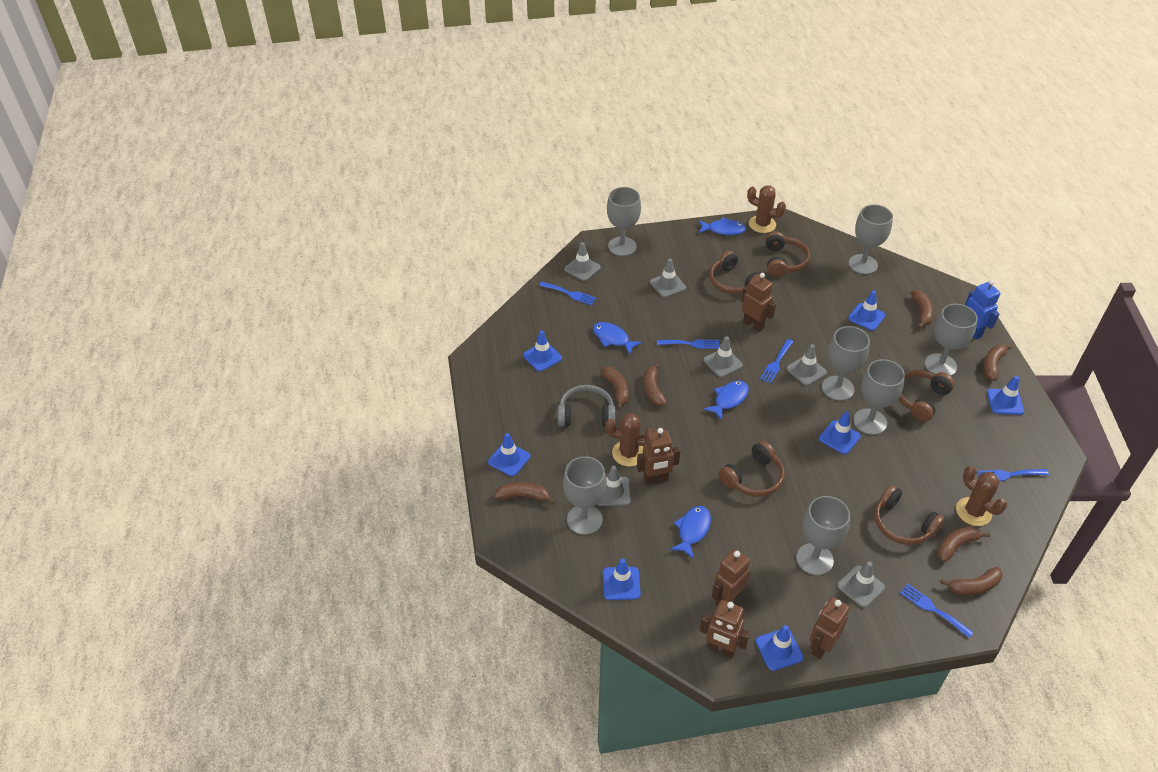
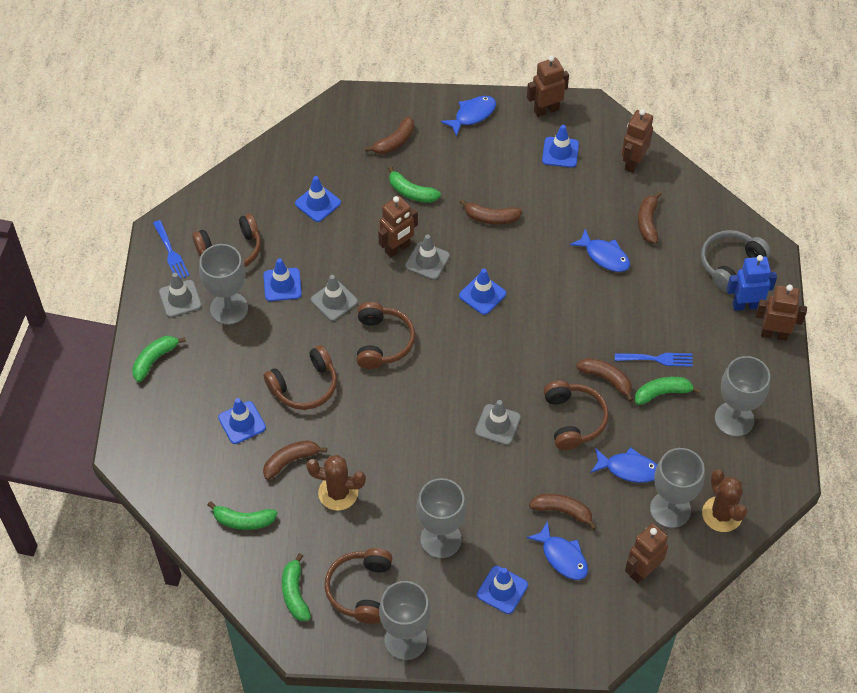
blue fork: [539,281,596,305] [657,339,719,349] [760,339,793,384] [900,583,974,638] [977,469,1049,481] = 5 -> [153,220,189,279] [615,353,693,367] = 2
blue traffic cone: [488,433,530,476] [523,330,562,372] [603,558,641,600] [756,625,803,671] [819,411,861,454] [848,291,885,331] [987,376,1024,415] = 7 -> [218,398,266,444] [263,258,302,301] [295,176,341,222] [459,268,506,315] [477,566,528,614] [542,125,579,168] = 6
brown banana: [494,482,555,504] [600,367,629,410] [643,362,667,406] [911,290,934,329] [937,526,990,562] [940,567,1003,595] [983,345,1012,381] = 7 -> [263,440,327,480] [365,116,414,154] [460,199,522,225] [529,493,597,530] [576,358,633,402] [638,191,662,244] = 6
brown cactus: [605,413,655,466] [747,185,786,233] [956,466,1007,526] = 3 -> [306,455,366,510] [702,469,747,532] = 2
green banana: none = 0 -> [132,336,186,382] [208,501,277,530] [282,553,311,621] [388,166,441,203] [635,377,701,405] = 5
grey goblet: [563,456,607,535] [607,187,641,256] [796,496,850,575] [822,326,870,401] [849,204,893,274] [853,359,905,435] [925,304,978,376] = 7 -> [199,244,248,325] [379,581,431,660] [417,478,466,558] [650,448,705,528] [715,356,770,437] = 5
grey traffic cone: [564,242,601,281] [597,466,631,506] [650,259,686,298] [703,336,743,377] [786,344,827,386] [837,562,885,608] = 6 -> [159,273,202,318] [311,275,358,321] [405,234,450,280] [475,400,521,445] = 4

